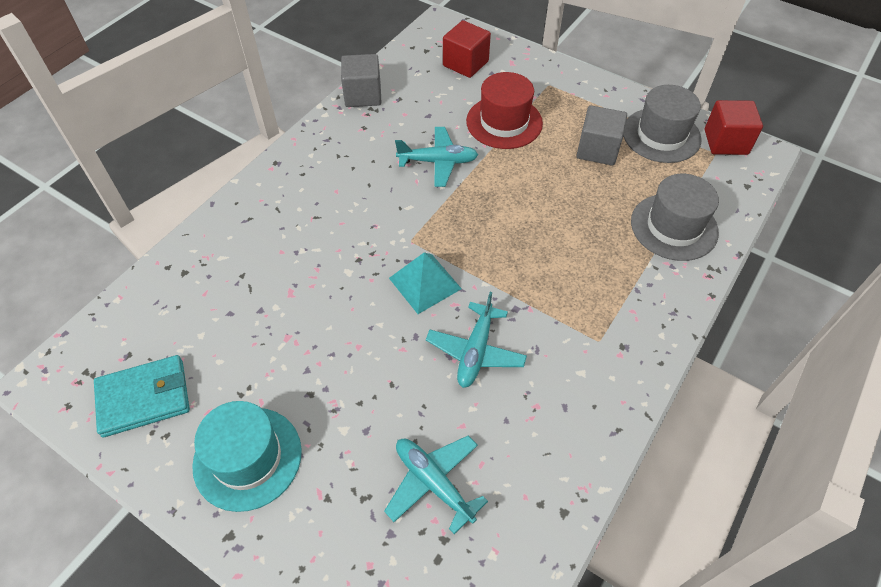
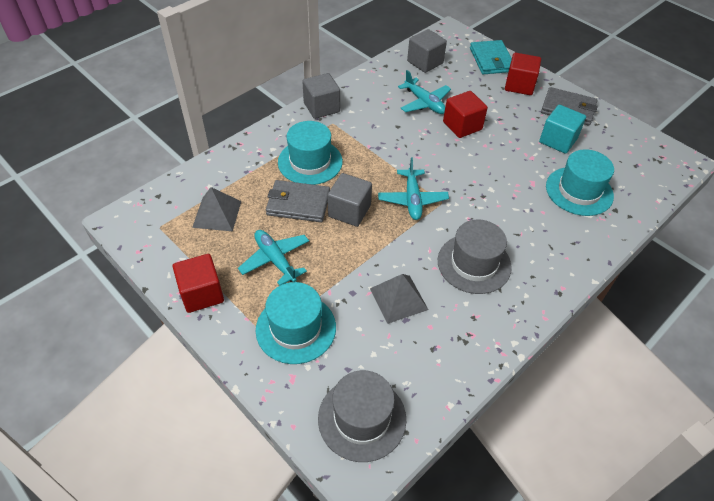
grey cube: [341,54,382,107] [577,106,627,165] = 2 -> [302,73,340,119] [328,173,372,227] [407,29,447,73] = 3
grey pyramid: none = 0 -> [192,187,242,231] [370,274,428,324] = 2
grey wallet: none = 0 -> [266,180,330,222] [541,87,598,126] = 2
red cube: [443,20,491,78] [705,100,763,155] = 2 -> [173,254,224,313] [443,91,488,138] [505,53,541,95] = 3
red hat: [466,72,543,149] = 1 -> none = 0
turquoise cube: none = 0 -> [539,105,586,154] = 1
turquoise hat: [192,401,302,512] = 1 -> [256,282,336,364] [278,121,343,185] [546,149,614,216] = 3
turquoise pyramid: [389,252,462,314] = 1 -> none = 0

